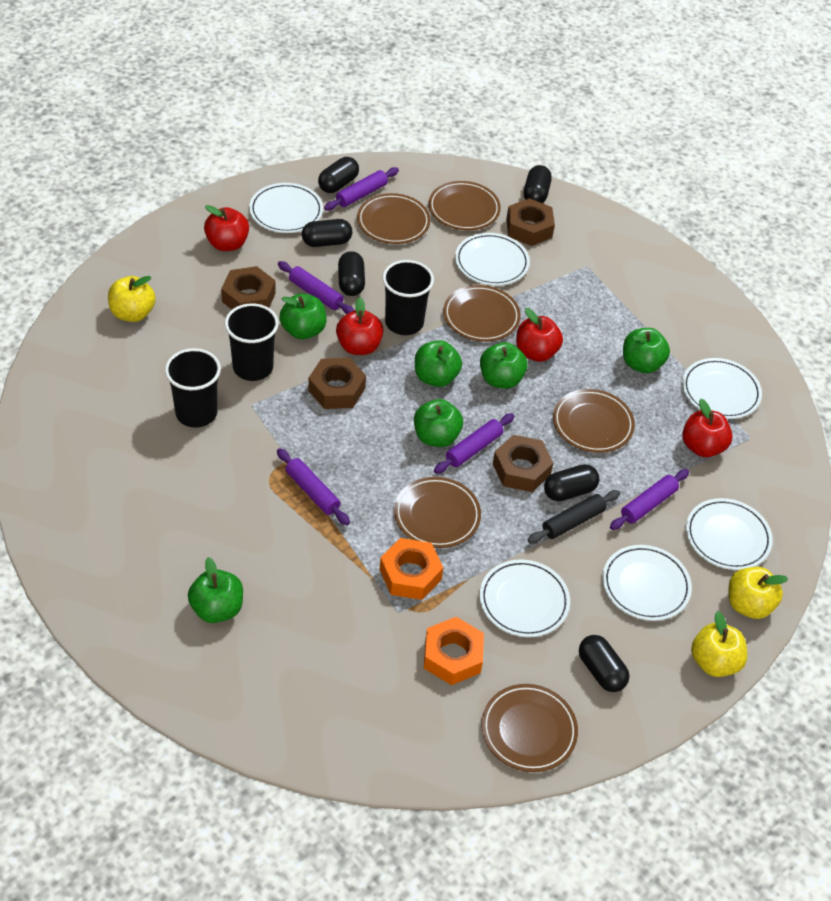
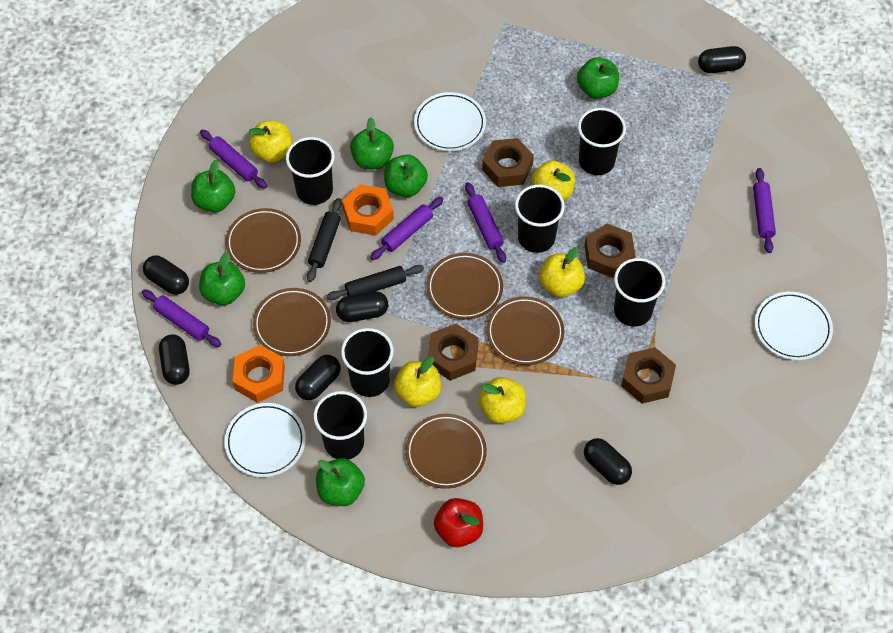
black cup: [165,348,221,428] [225,303,279,381] [382,260,434,335] = 3 -> [286,137,335,205] [314,391,367,460] [341,328,394,397] [515,184,565,253] [578,108,626,175] [614,258,665,327] = 6
black rolling pin: [528,490,620,543] = 1 -> [307,198,342,282] [327,265,424,300] = 2
brown plate: [357,193,430,244] [394,477,481,548] [428,181,501,230] [443,285,521,342] [481,684,578,772] [553,389,635,453] = 6 -> [226,208,301,273] [253,288,331,356] [405,414,487,489] [427,253,503,320] [486,296,564,365] = 5
red apple: [204,205,249,251] [336,297,384,355] [516,308,563,362] [682,399,733,457] = 4 -> [434,498,483,547] = 1
white plate: [249,183,323,233] [455,233,530,286] [480,559,570,637] [603,545,692,621] [682,358,762,419] [686,498,773,570] = 6 -> [225,403,306,477] [414,92,486,151] [755,292,833,360] = 3
yellow apple: [108,276,156,322] [691,611,747,677] [729,567,788,619] = 3 -> [249,121,293,163] [394,356,441,407] [479,377,526,424] [531,161,575,201] [539,247,585,298] = 5

